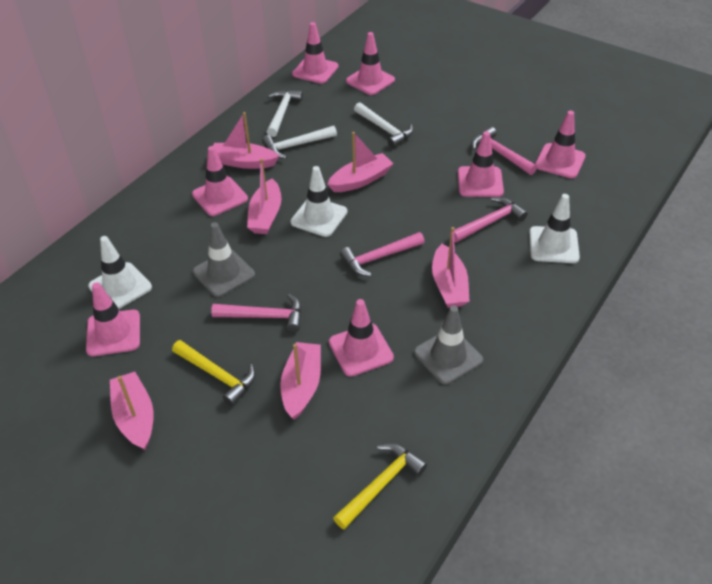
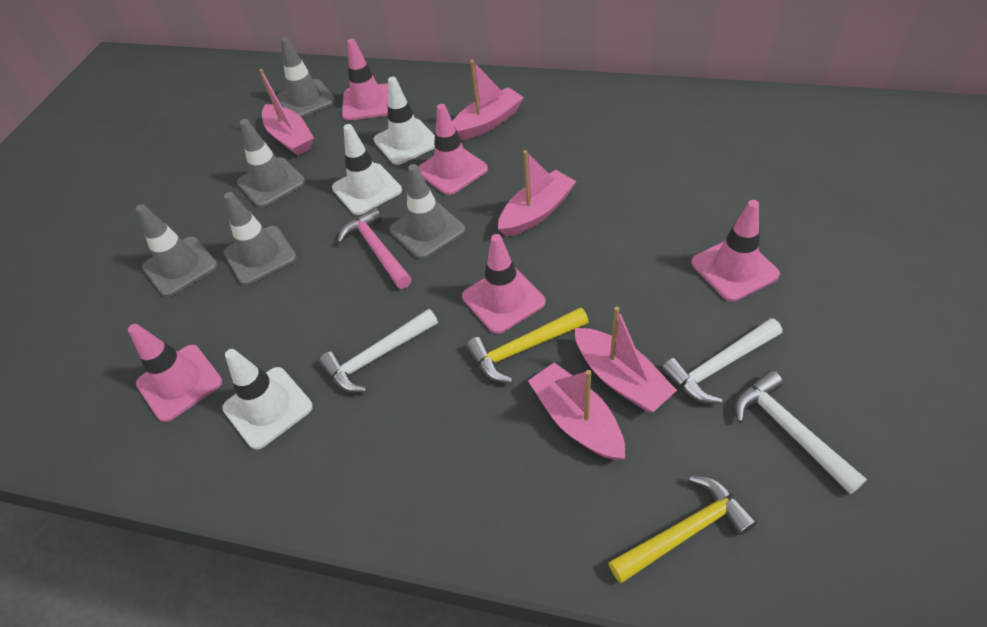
grey traffic cone: [193,222,255,297] [414,306,483,385] = 2 -> [136,204,218,297] [224,192,296,285] [237,119,305,208] [276,37,335,118] [389,164,465,259] = 5
pink boat: [110,372,154,450] [213,112,279,169] [247,158,282,234] [280,342,321,420] [327,132,394,192] [432,227,470,308] = 6 -> [259,69,314,155] [452,60,524,140] [498,150,576,237] [528,362,625,460] [575,307,677,412] = 5
pink hammer: [211,294,302,332] [340,232,425,276] [450,197,528,242] [471,127,537,175] = 4 -> [337,207,412,289] = 1
pink traffic cone: [86,282,140,356] [192,146,248,216] [292,22,339,84] [329,299,394,377] [346,32,395,95] [458,131,504,197] [535,111,586,178] = 7 -> [128,324,222,422] [342,39,388,120] [418,104,488,195] [462,234,546,334] [691,200,780,302] = 5

